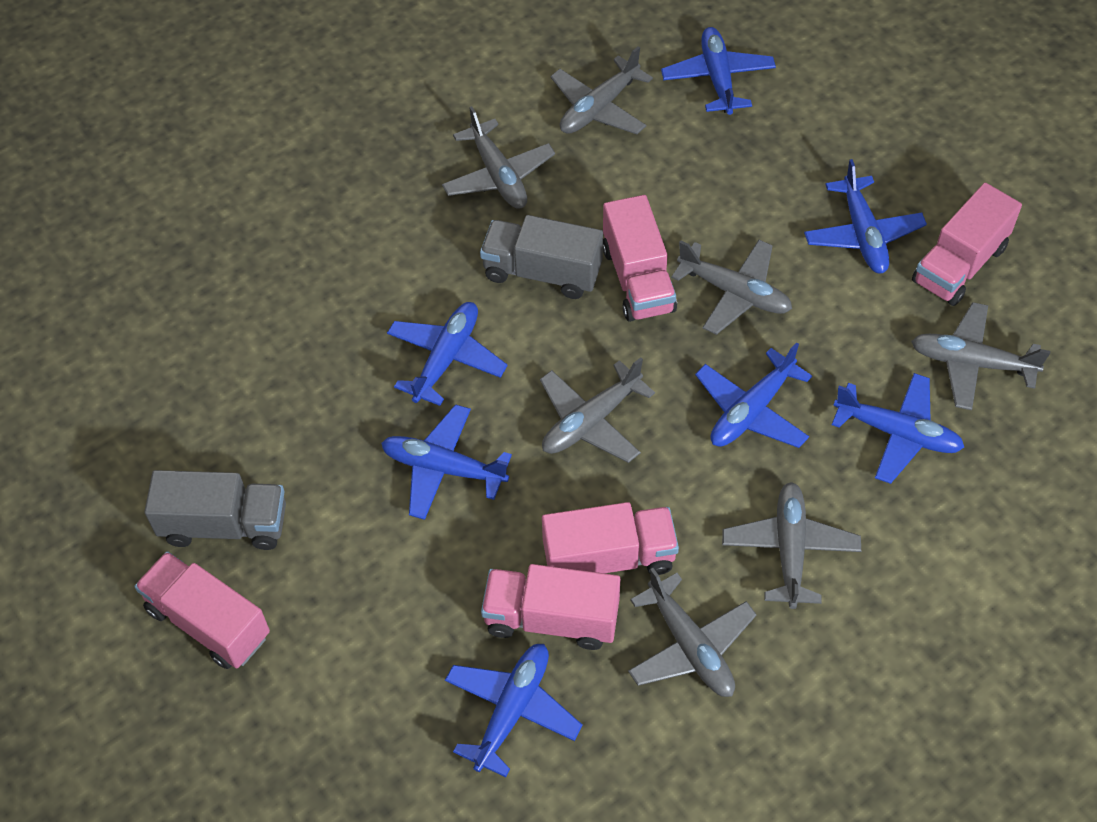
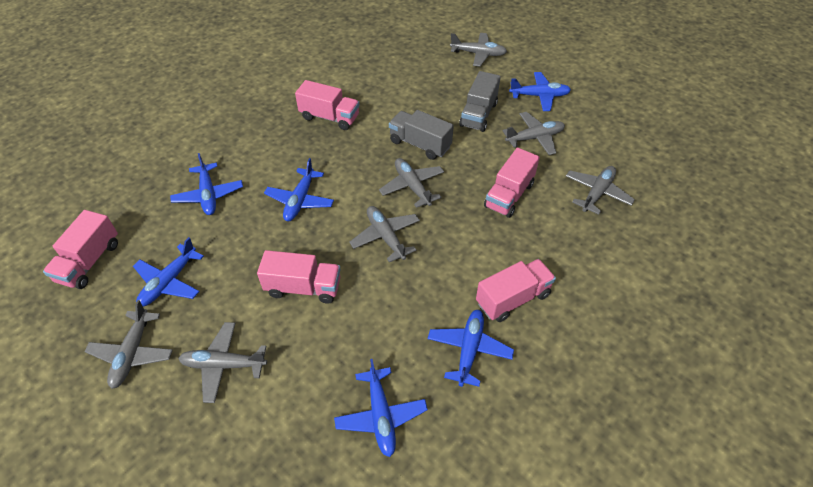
blue plane: [381,404,512,520] [387,302,508,406] [445,644,583,777] [661,27,776,115] [695,342,812,448] [804,159,927,273] [832,373,964,484] = 7 -> [133,237,204,307] [170,153,243,215] [264,158,334,221] [334,359,428,457] [428,310,514,387] [509,72,571,111] = 6

